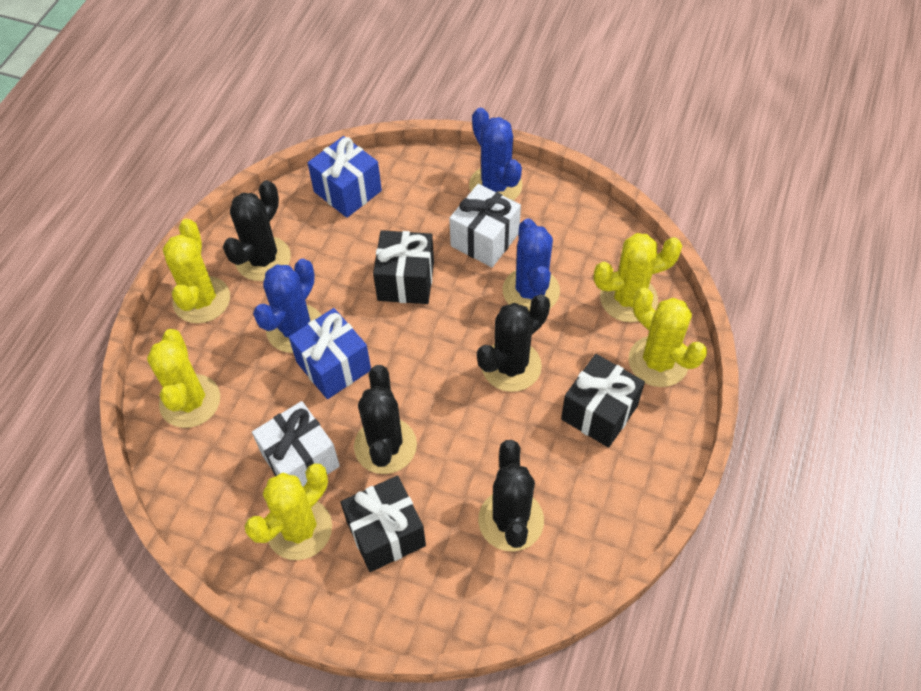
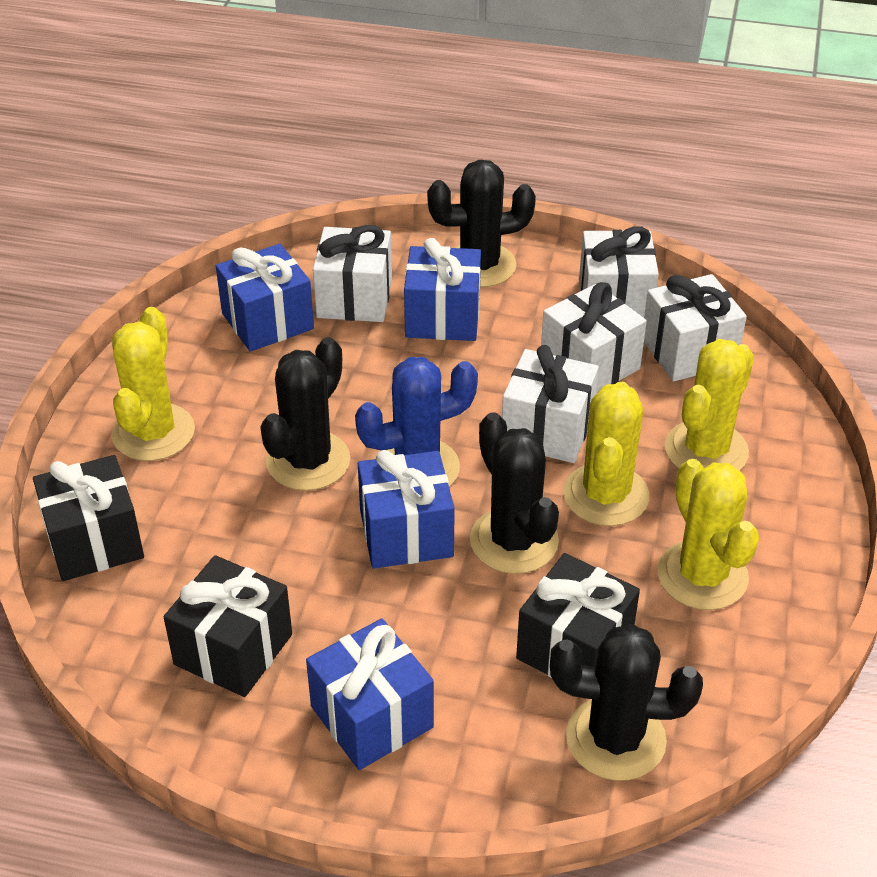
blue cactus: [253,259,322,353] [469,108,523,201] [503,218,560,311] = 3 -> [355,357,478,487] = 1
blue gift: [289,308,371,399] [308,136,382,218] = 2 -> [216,244,314,352] [306,618,434,770] [358,450,455,569] [404,238,481,341] = 4
white gift: [252,401,340,487] [449,184,521,267] = 2 -> [313,225,392,322] [502,345,599,463] [541,282,647,393] [579,226,659,318] [644,274,747,382] = 5
yellow cactus: [147,329,220,428] [163,219,230,323] [244,464,332,560] [594,233,682,322] [628,288,707,387] = 5 -> [111,307,195,461] [563,381,649,526] [657,459,759,610] [665,339,754,470] = 4

